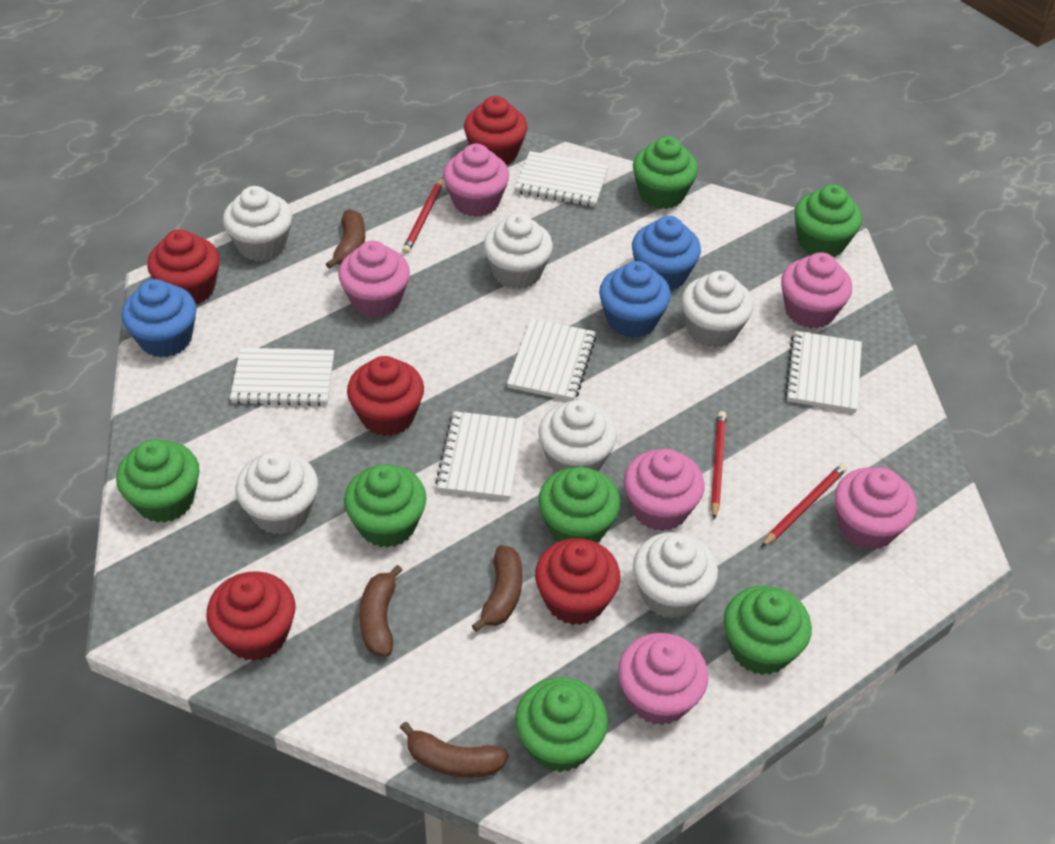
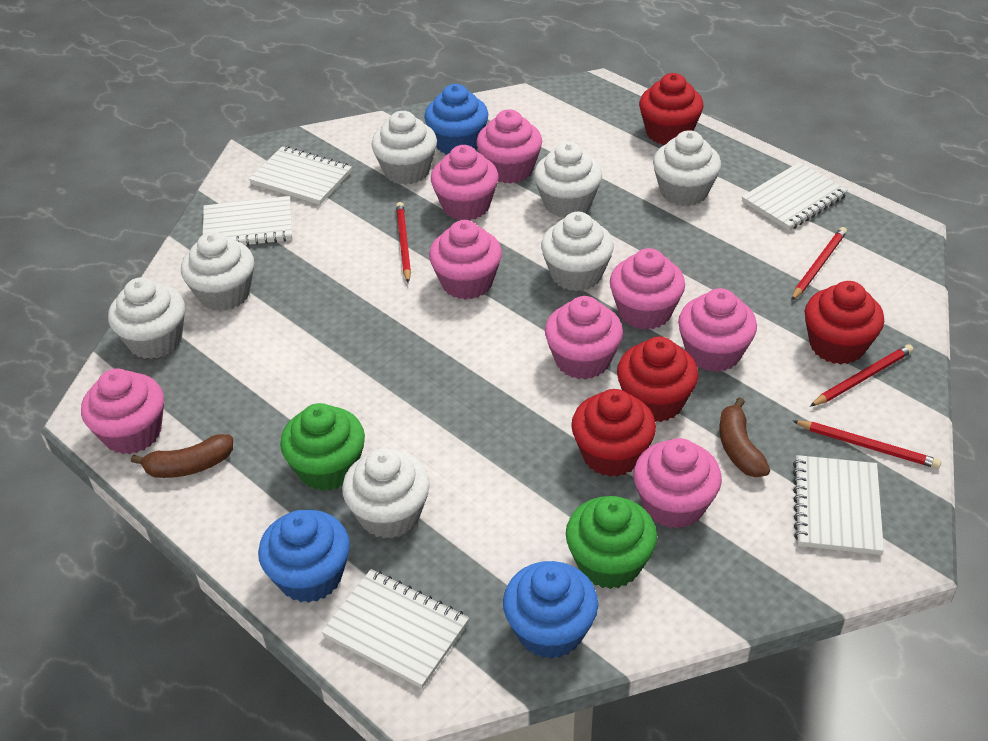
brown banana: [326,209,365,269] [359,565,403,657] [400,722,508,778] [472,545,522,632] = 4 -> [131,434,233,478] [719,397,770,477] = 2
green cupcake: [116,440,199,523] [344,464,427,548] [515,677,608,772] [538,467,620,543] [633,136,698,209] [724,586,812,675] [794,184,862,257] = 7 -> [280,403,365,491] [566,496,657,589] = 2
pink cupcake: [338,241,410,317] [443,144,509,217] [618,633,708,725] [624,449,704,531] [781,252,852,328] [835,467,917,550] = 6 -> [81,369,164,454] [429,220,502,300] [431,145,498,220] [477,109,542,184] [545,296,623,380] [610,248,685,330] [634,438,722,529] [678,288,757,372] = 8
red cupcake: [147,229,220,304] [206,571,295,661] [347,356,424,436] [464,96,527,166] [535,538,621,625] = 5 -> [571,389,656,477] [617,337,698,422] [639,73,704,145] [805,281,884,364] = 4
red pencil: [402,177,443,254] [711,411,726,520] [761,463,847,547] = 3 -> [396,202,411,283] [791,227,847,301] [793,420,941,469] [810,344,913,406] = 4
white cupcake: [223,186,292,261] [235,451,318,535] [483,213,553,289] [538,400,617,472] [633,532,718,619] [681,271,753,348] = 6 -> [108,277,185,359] [181,232,254,311] [342,448,430,539] [371,111,437,185] [534,142,602,218] [541,212,614,291] [653,130,721,206] = 7

